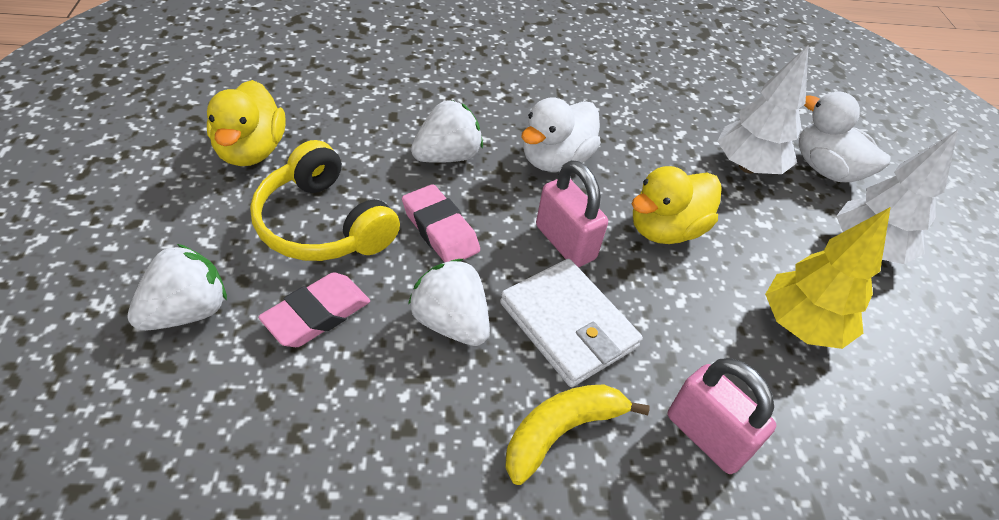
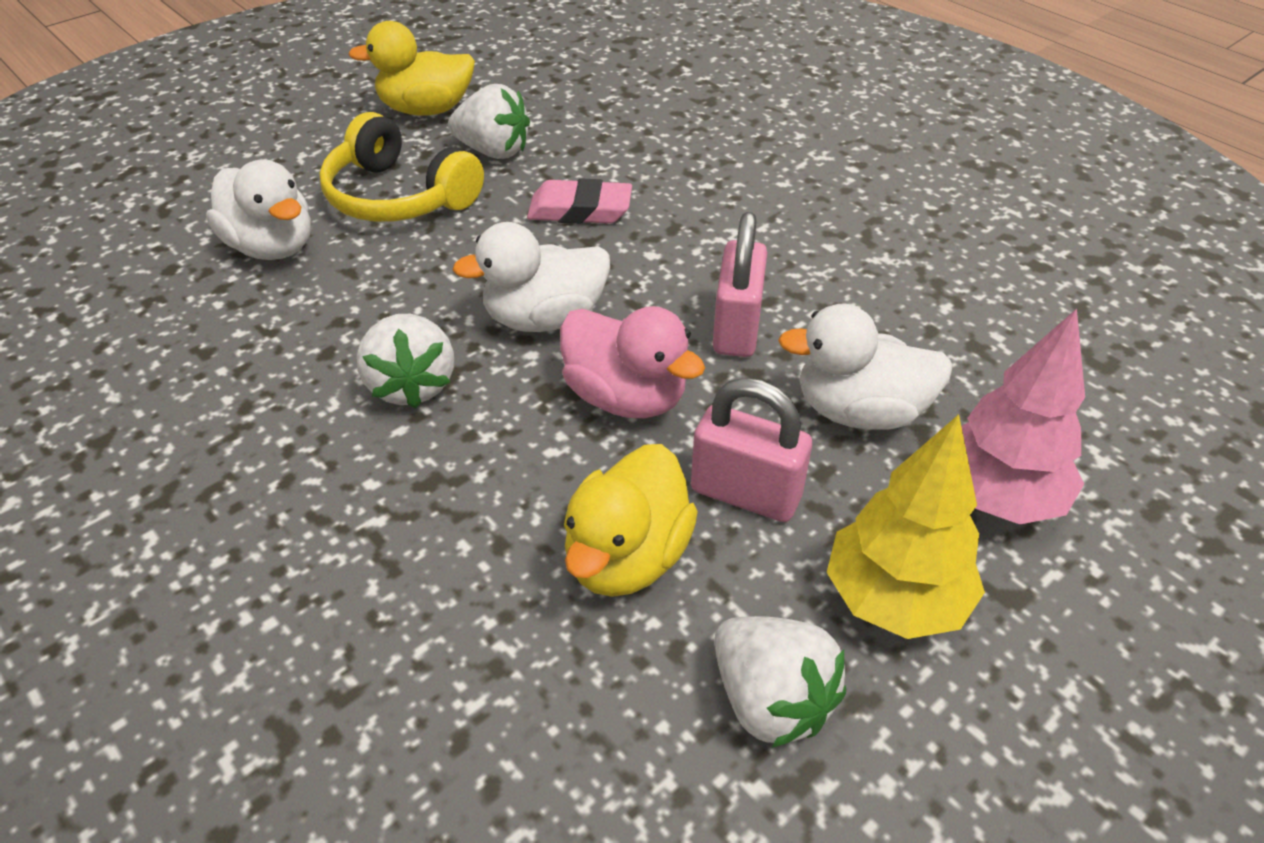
pink duck: none = 0 -> [560,306,705,419] = 1
pink eraser: [258,272,370,347] [402,184,480,263] = 2 -> [527,178,632,224] = 1
pink tree: none = 0 -> [961,309,1085,524] = 1
white duck: [521,97,601,172] [799,91,891,182] = 2 -> [206,159,311,260] [453,222,610,332] [778,303,953,430] = 3
white tree: [718,45,809,174] [836,130,958,264] = 2 -> none = 0
white wallet: [500,259,643,387] = 1 -> none = 0
yellow banana: [505,384,650,485] = 1 -> none = 0

